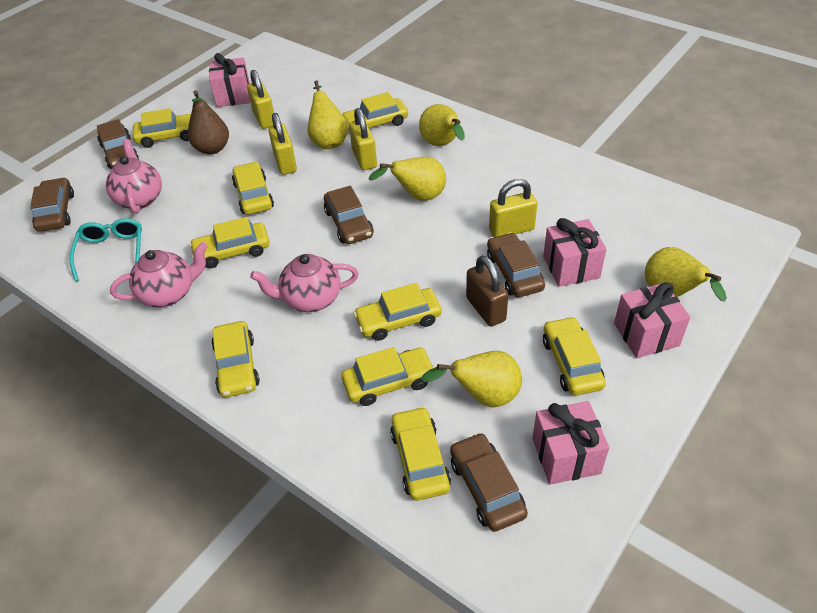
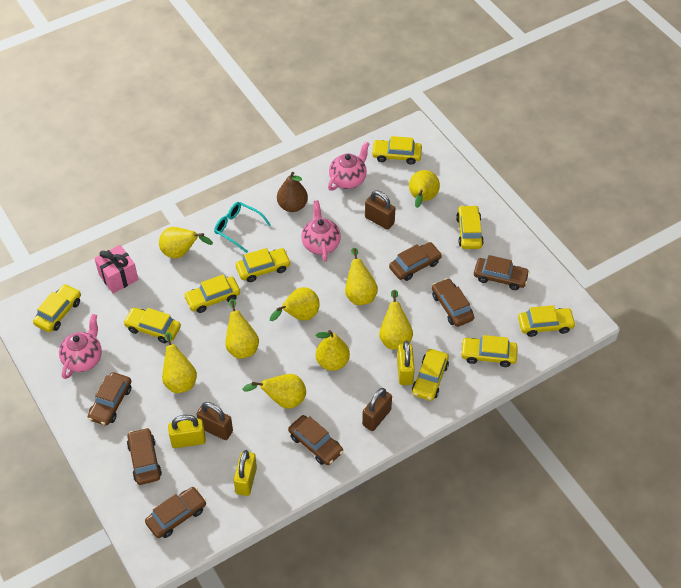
brown car: [30,177,74,232] [97,119,139,169] [324,185,373,244] [450,432,528,532] [487,232,545,297] = 5 -> [88,372,131,426] [127,428,162,485] [145,487,206,538] [288,415,343,465] [389,242,442,281] [432,278,474,327] [474,255,530,290] = 7
brown padlock: [466,256,508,327] = 1 -> [196,402,233,440] [362,388,392,431] [365,191,395,230] = 3
pink gift: [209,53,250,107] [532,401,609,485] [543,218,607,287] [614,282,691,358] = 4 -> [94,245,138,293] = 1
yellow padlock: [247,70,274,129] [268,113,297,175] [349,108,377,170] [489,179,537,237] = 4 -> [168,415,206,448] [234,450,257,496] [397,341,415,385] = 3
yellow pear: [308,80,348,149] [368,157,446,201] [419,104,465,146] [421,351,522,407] [645,247,727,302] = 5 -> [159,227,213,259] [162,333,197,393] [225,299,259,359] [242,374,306,409] [270,287,320,321] [316,330,350,371] [345,248,378,305] [379,290,413,350] [409,170,440,208] = 9

